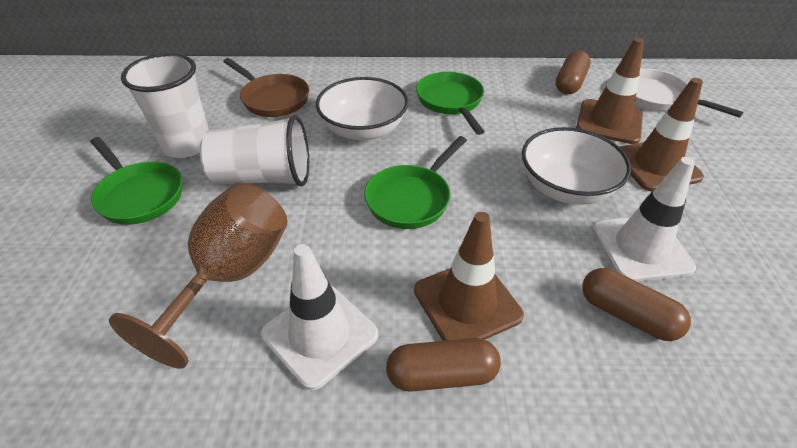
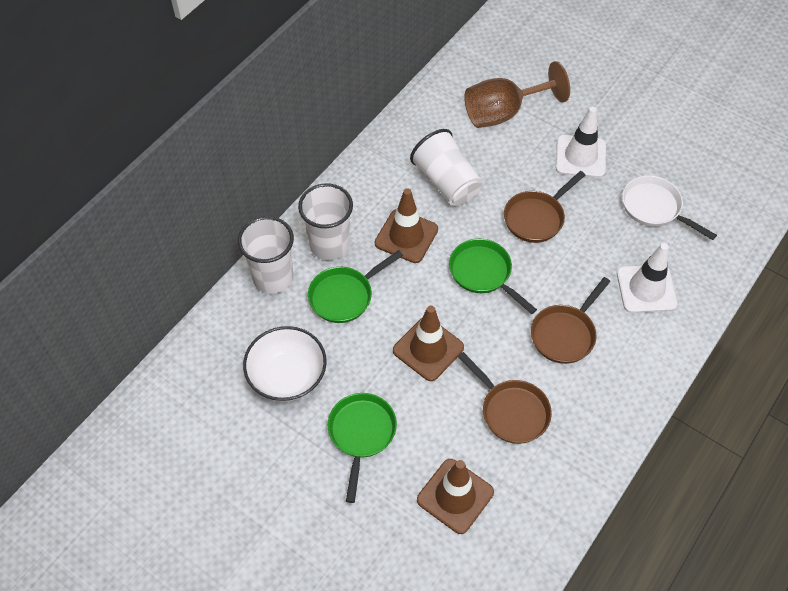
brown capsule: [386,338,501,392] [556,50,591,94] [582,268,691,341] = 3 -> none = 0
brown pan: [223,58,309,117] = 1 -> [458,352,552,444] [504,171,586,243] [531,277,610,364] = 3
white bowl: [316,77,408,141] [522,127,631,205] = 2 -> [243,326,327,402] = 1
white cup: [121,53,209,158] [200,115,309,186] = 2 -> [238,216,294,294] [298,183,353,260] [410,129,482,206] = 3

